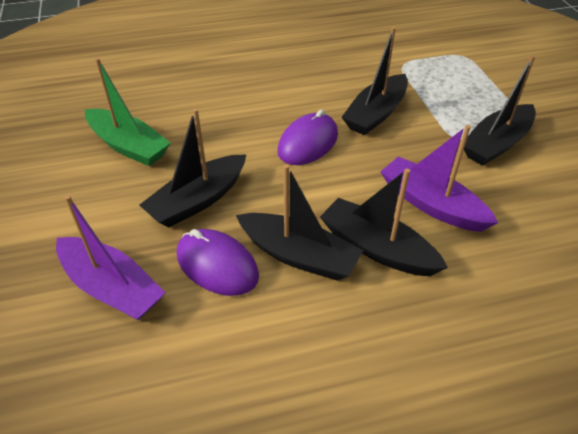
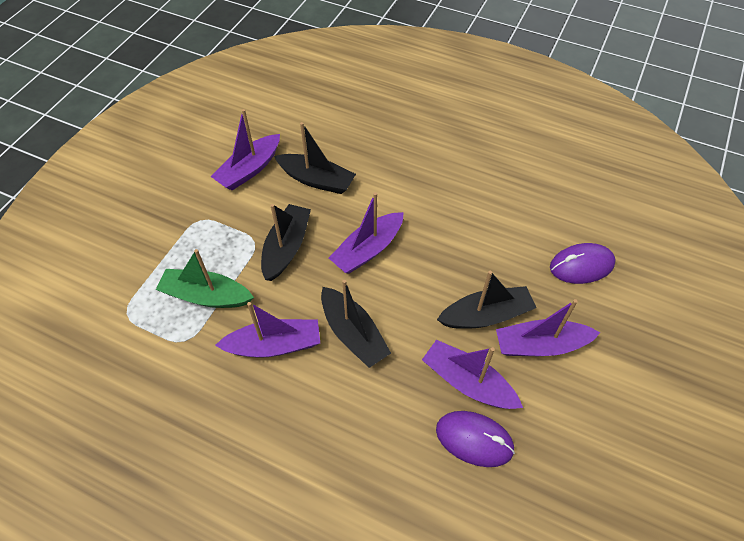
black boat: [139,109,246,228] [236,164,363,281] [320,169,448,276] [342,27,408,135] [464,55,536,166] = 5 -> [261,204,311,281] [274,122,356,194] [321,280,391,368] [437,271,537,329] = 4
purple boat: [56,195,166,320] [380,125,498,232] = 2 -> [211,109,280,190] [215,302,320,358] [329,192,404,274] [422,340,523,409] [496,299,600,356] = 5

